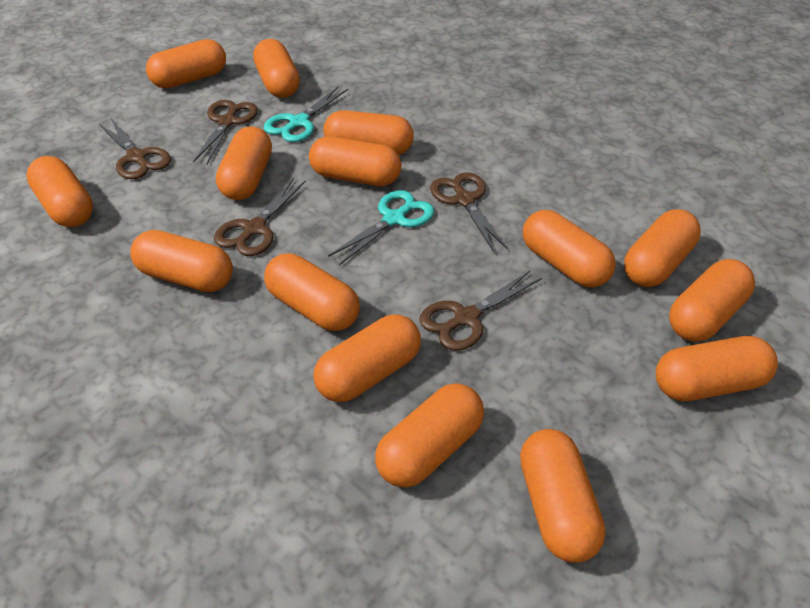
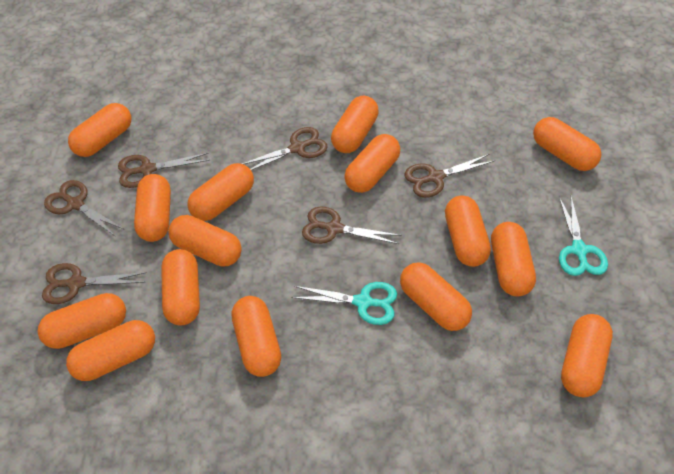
brown scissors: [99,118,171,179] [193,100,258,164] [214,178,306,256] [419,271,542,351] [430,172,508,251] = 5 -> [42,263,147,304] [44,180,125,237] [118,153,210,188] [242,127,328,170] [302,206,401,244] [404,154,494,198] = 6

